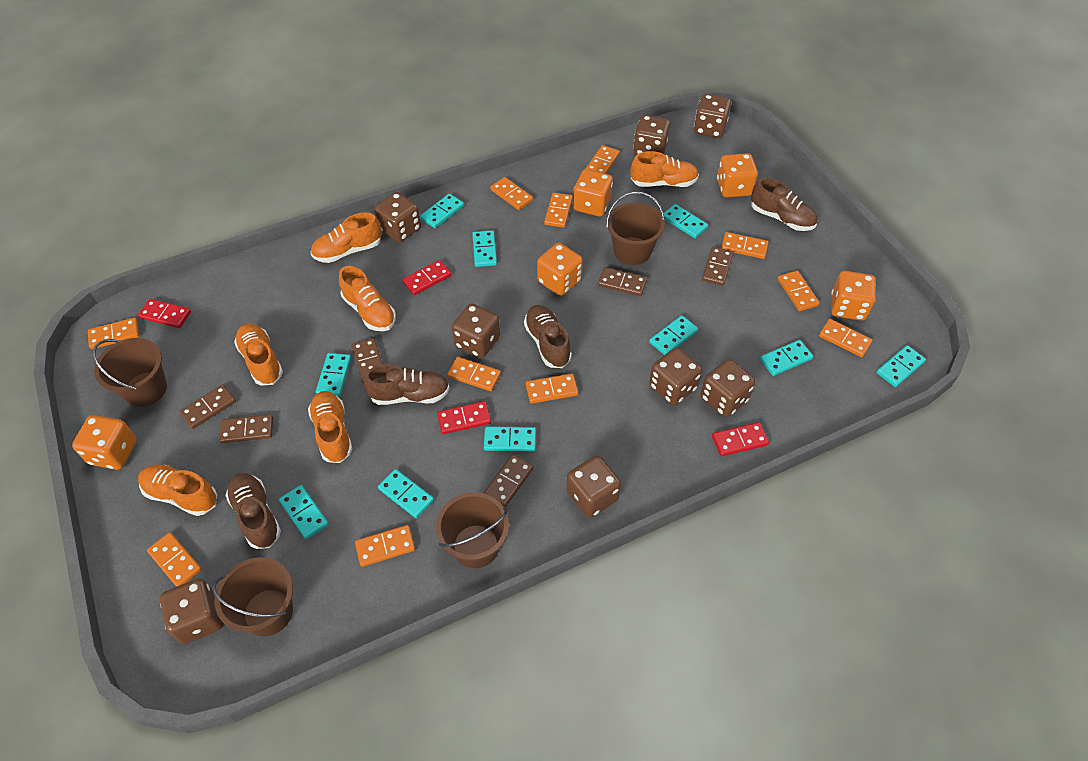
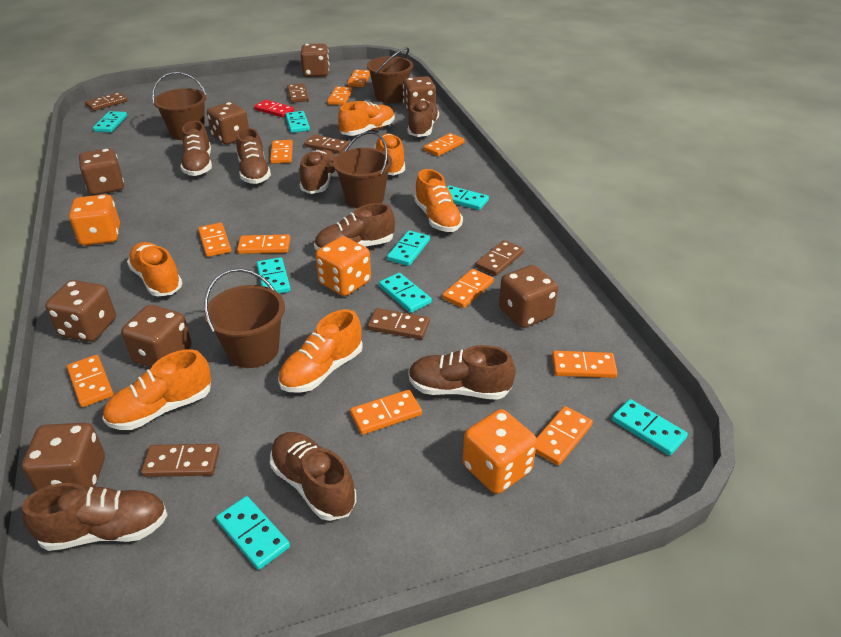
brown shoe: [225,473,281,549] [363,364,450,405] [524,305,572,368] [751,178,817,231] = 4 -> [22,483,167,551] [180,121,212,176] [236,128,271,184] [270,432,356,521] [300,149,336,194] [314,203,395,250] [408,99,439,137] [408,345,516,400] = 8
orange dice: [72,415,137,470] [537,243,583,296] [573,169,613,217] [717,153,758,198] [831,271,876,320] = 5 -> [69,194,120,246] [315,236,371,296] [463,409,537,494] = 3
red domino: [138,299,191,328] [402,260,452,295] [437,401,491,434] [712,422,769,456] = 4 -> [254,100,294,118] = 1
turquoise domino: [279,485,329,539] [316,353,351,397] [378,469,434,518] [420,194,464,228] [472,230,497,267] [484,426,536,451] [649,315,698,355] [664,204,708,238] [760,340,813,376] [876,345,926,387] = 10 -> [93,111,127,132] [216,496,290,570] [257,257,291,294] [285,111,310,133] [379,273,432,313] [387,230,430,266] [447,185,489,210] [612,399,688,456] = 8

